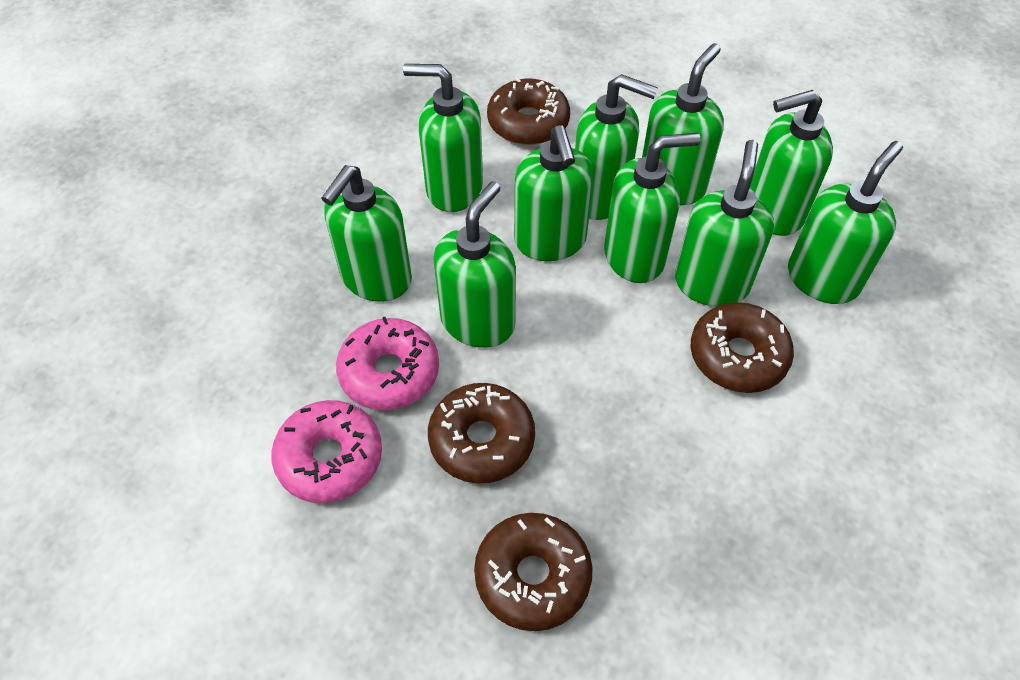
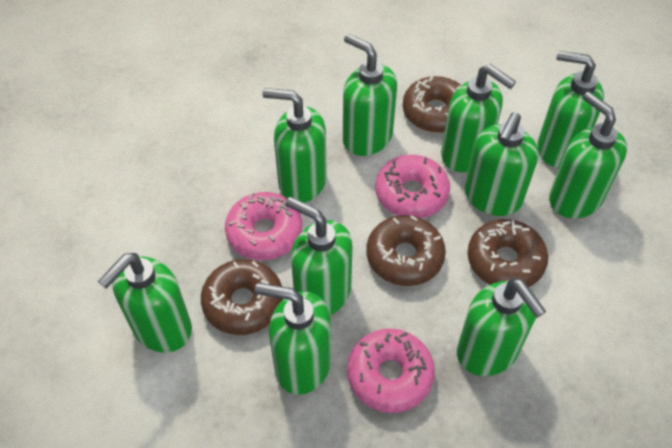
pink donut: [271,400,382,503] [336,317,439,411] = 2 -> [225,192,302,260] [347,329,435,413] [375,155,450,218] = 3

